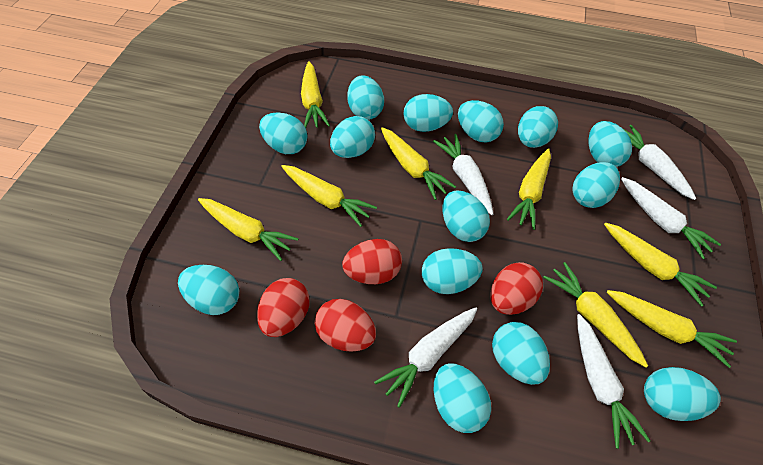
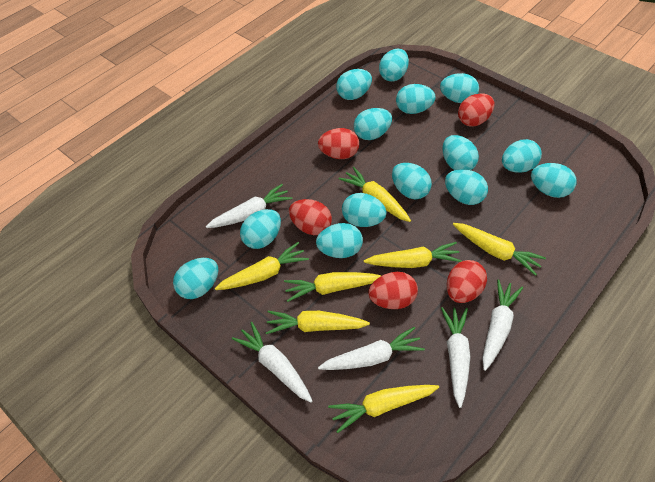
red egg: [257,278,310,337] [315,299,376,352] [342,239,402,284] [490,262,543,315] = 4 -> [289,199,332,235] [318,128,359,159] [368,272,418,309] [446,260,487,303] [458,93,495,127] = 5
yellow carrot: [198,198,299,261] [281,165,377,227] [301,61,330,128] [381,127,456,200] [507,148,551,230] [543,262,648,367] [604,223,717,307] [607,290,737,368] = 8 -> [215,242,309,290] [266,311,370,334] [284,272,382,302] [328,385,439,433] [339,167,411,222] [364,242,462,268] [453,223,546,276] = 7

